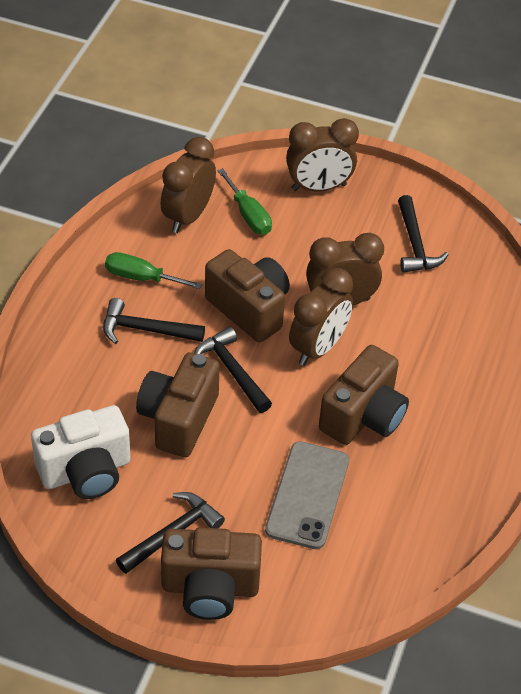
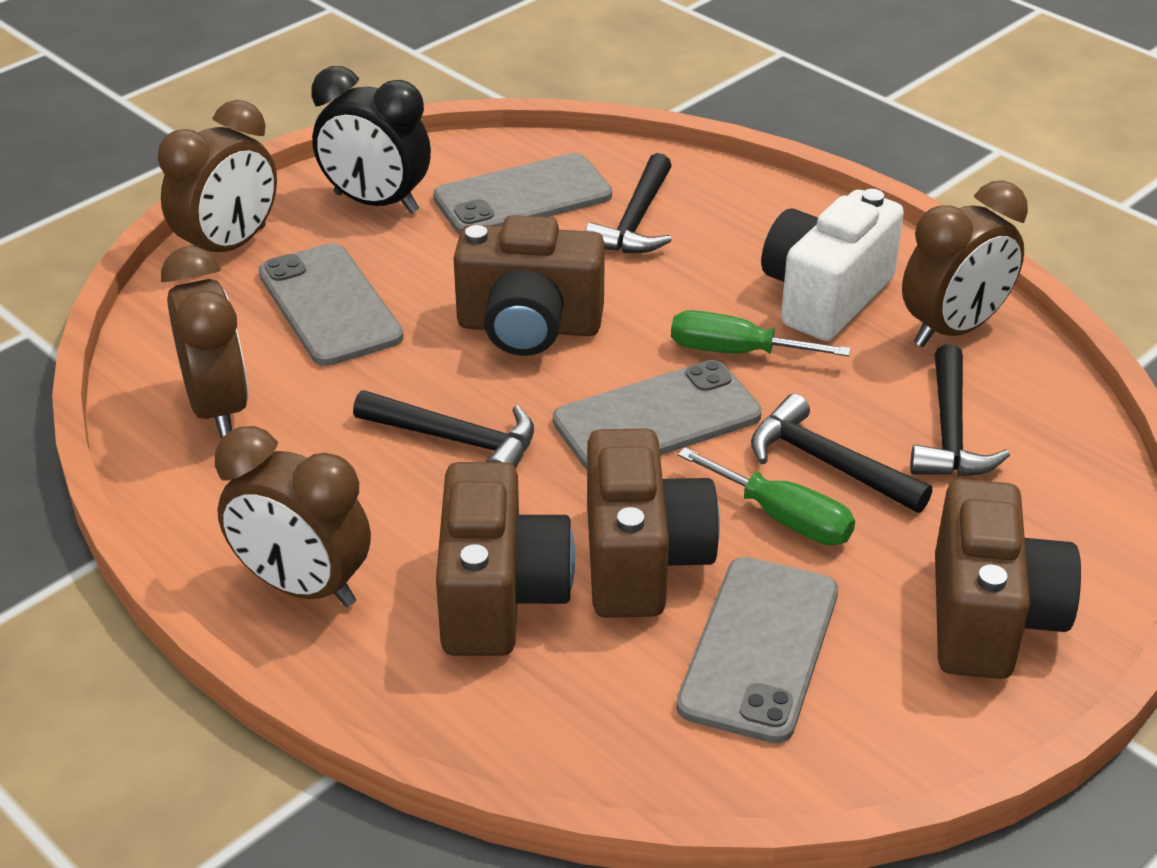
black clock: none = 0 -> [311,66,431,214] = 1
grey phone: [265,441,349,549] = 1 -> [258,243,404,366] [433,153,612,235] [553,360,762,470] [676,557,838,743] = 4

